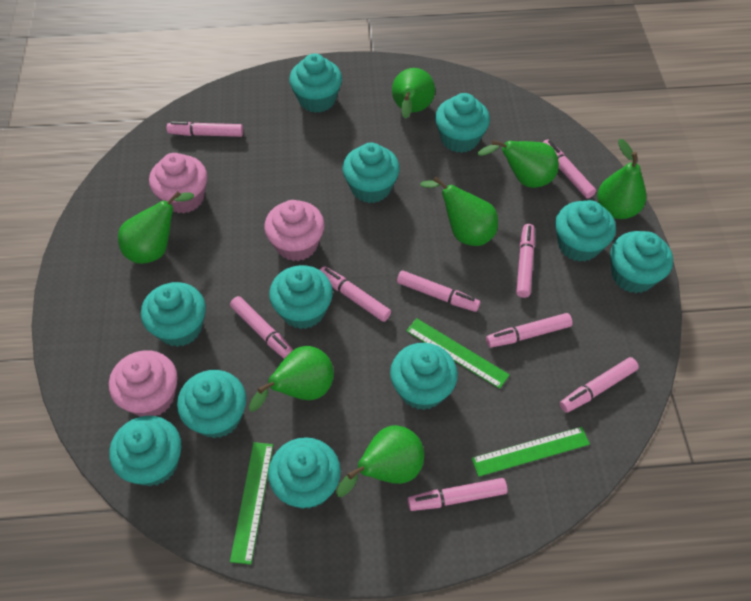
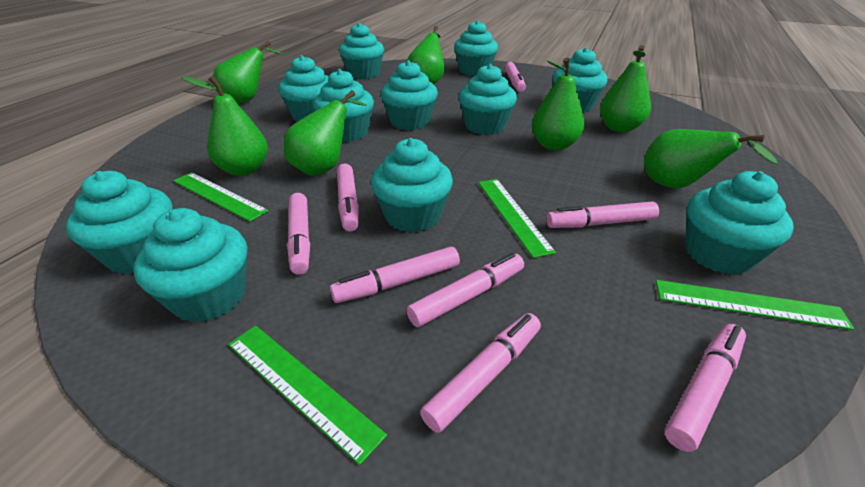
green ruler: [230,442,273,565] [406,318,510,389] [472,427,590,477] = 3 -> [173,172,268,222] [228,326,387,465] [478,179,556,258] [656,280,854,330] = 4
pink cupcake: [109,350,177,417] [149,153,207,214] [264,200,324,261] = 3 -> none = 0
pink marker: [167,122,243,137] [230,296,293,359] [320,266,391,322] [397,270,480,312] [408,478,508,511] [486,313,573,347] [516,224,535,298] [542,140,596,199] [560,357,639,413] = 9 -> [287,193,310,275] [330,247,460,303] [337,164,359,231] [407,253,524,327] [420,313,541,433] [505,62,526,92] [546,202,659,228] [665,324,746,452] = 8

